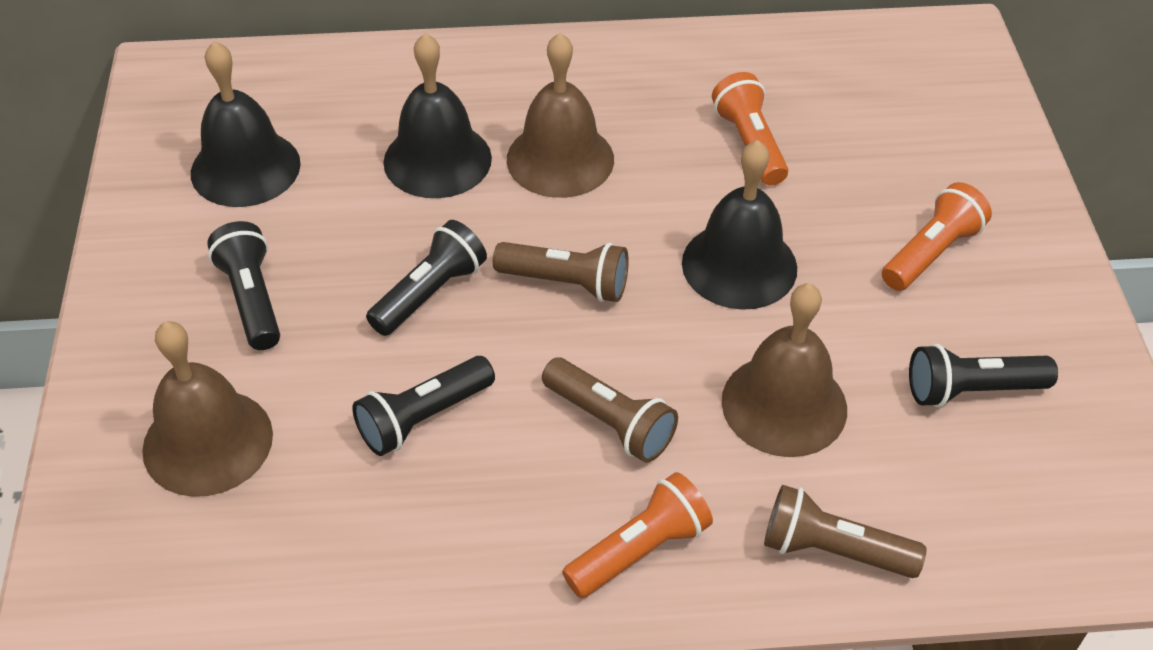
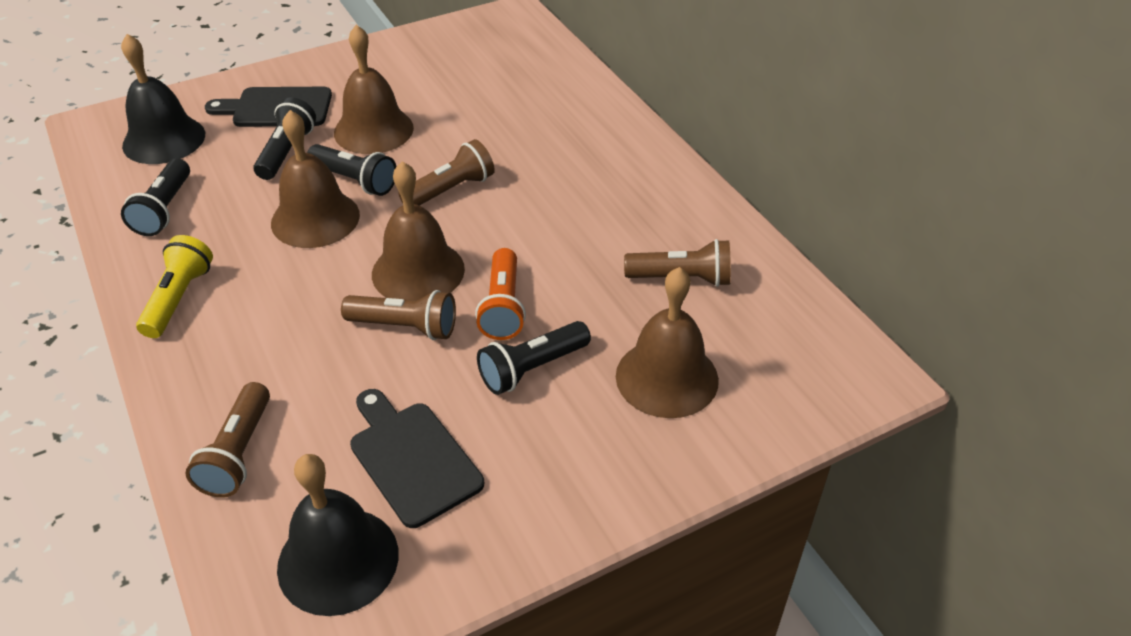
black bell: [191,41,301,207] [383,33,492,198] [682,140,797,310] = 3 -> [121,34,205,164] [277,454,399,616] = 2
black cutting board: none = 0 -> [205,87,332,127] [350,389,484,528] = 2
brown bell: [142,321,273,497] [507,33,614,198] [722,283,847,457] = 3 -> [271,110,360,248] [334,25,414,154] [372,161,465,300] [616,267,719,418] = 4
brown flashlight: [493,242,629,302] [542,358,678,463] [764,485,927,578] = 3 -> [185,382,270,498] [341,290,456,340] [399,139,495,206] [624,239,731,287] = 4
orange flashlight: [562,472,713,598] [712,72,788,186] [882,182,992,291] = 3 -> [475,248,526,340] = 1
yellow flashlight: none = 0 -> [136,235,213,338] = 1

